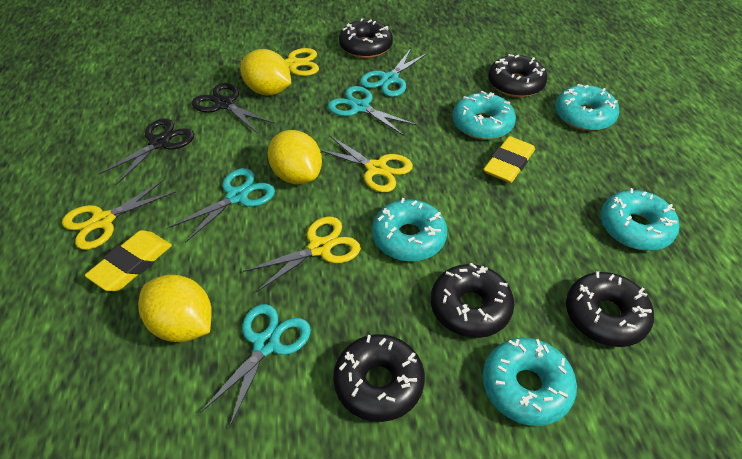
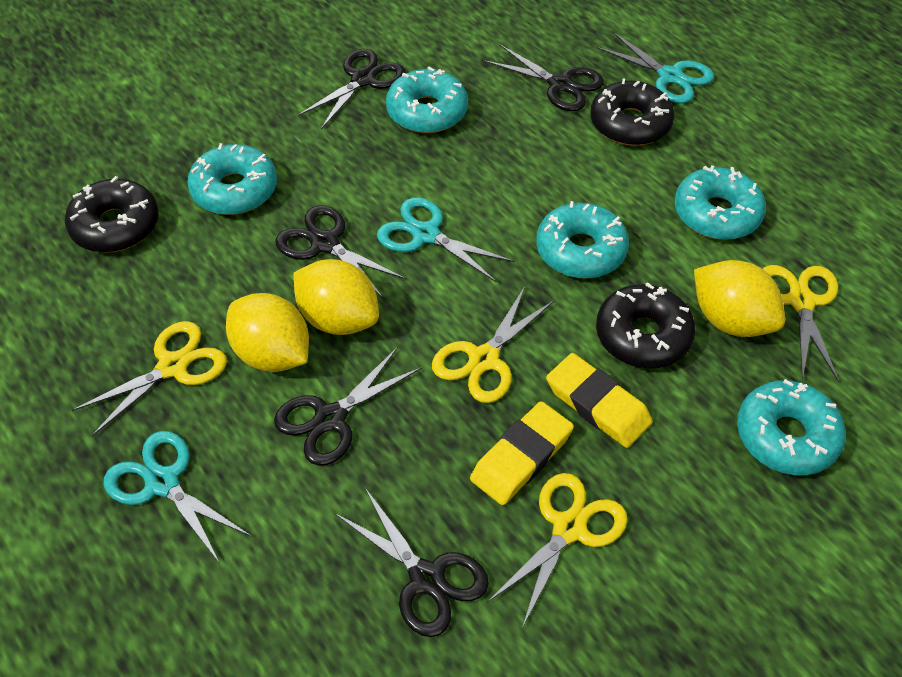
black donut: [333,334,425,422] [339,18,393,58] [431,263,514,338] [488,54,547,97] [566,271,654,347] = 5 -> [65,176,159,253] [590,78,674,146] [596,282,695,369] = 3
black scissors: [98,119,194,185] [192,83,275,134] = 2 -> [274,347,422,466] [275,205,407,299] [298,49,406,129] [335,488,489,637] [484,44,604,111] = 5
turquoise scissors: [169,168,275,243] [200,304,311,428] [328,86,417,136] [360,48,428,97] = 4 -> [104,431,252,562] [377,197,514,283] [596,32,714,103] = 3

